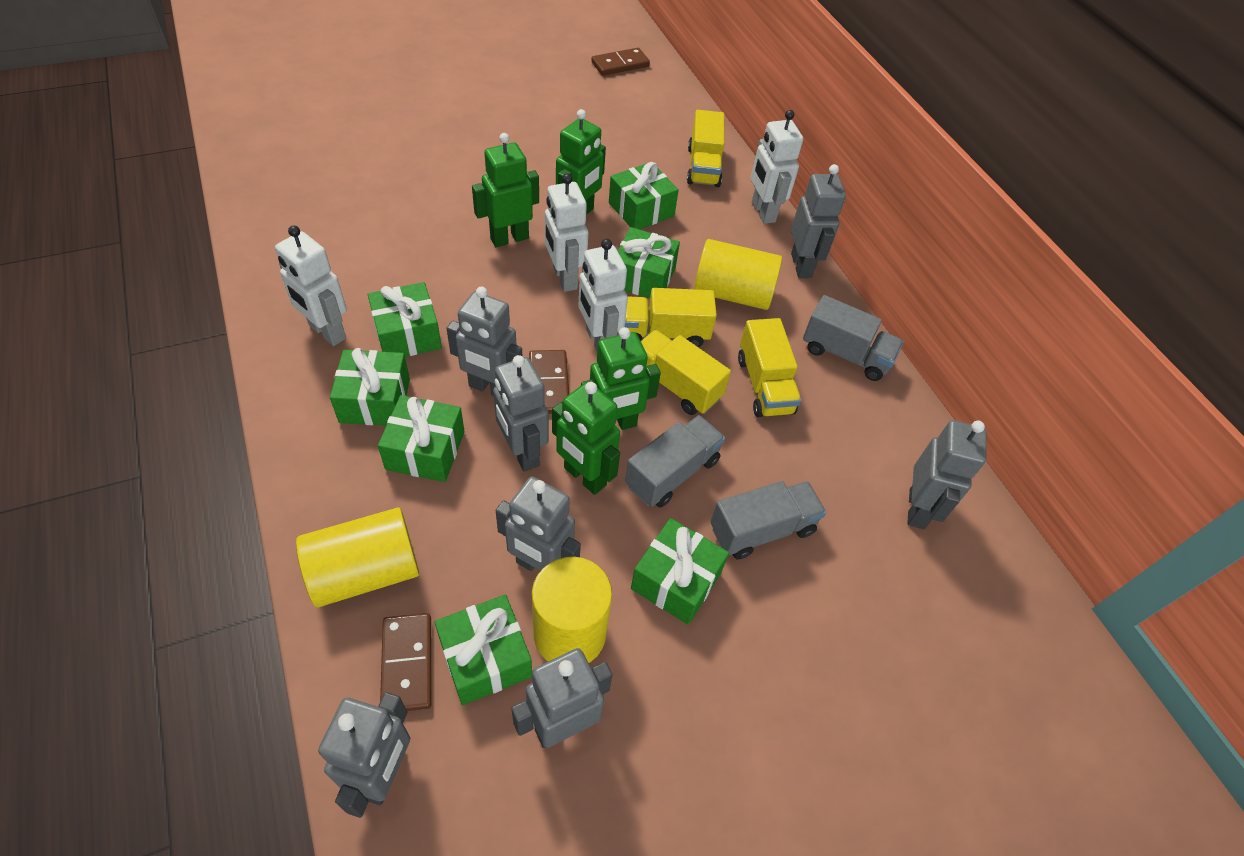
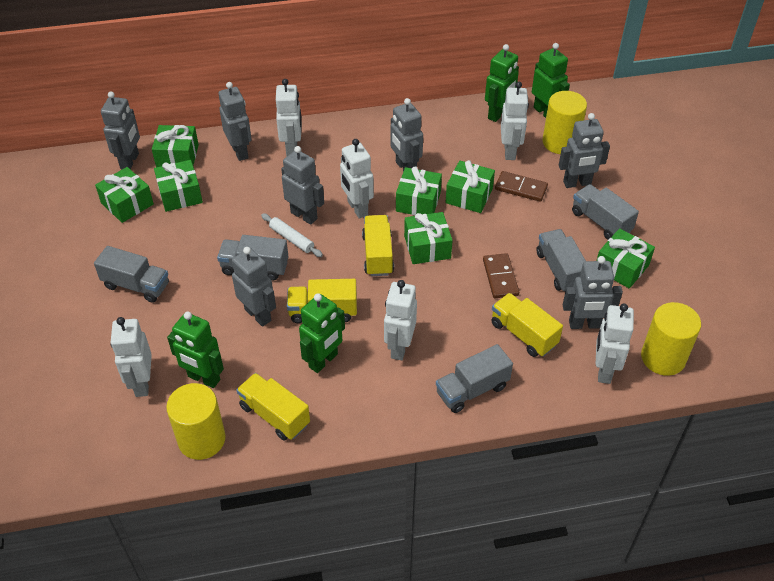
brown domino: [380,613,432,711] [529,350,569,414] [591,48,650,76] = 3 -> [483,253,519,298] [495,171,548,202] = 2
grey truck: [625,415,725,508] [710,481,826,559] [803,295,904,381] = 3 -> [94,246,169,303] [217,235,289,280] [436,344,513,413] [536,229,586,291] [572,184,639,240] = 5
white robot: [275,225,347,346] [545,173,588,292] [579,239,628,351] [751,110,803,224] = 4 -> [110,317,152,397] [276,79,301,156] [340,139,374,218] [384,280,417,360] [501,82,529,160] [596,304,634,384] = 6
white rolling pin: none = 0 -> [261,213,323,257] = 1

